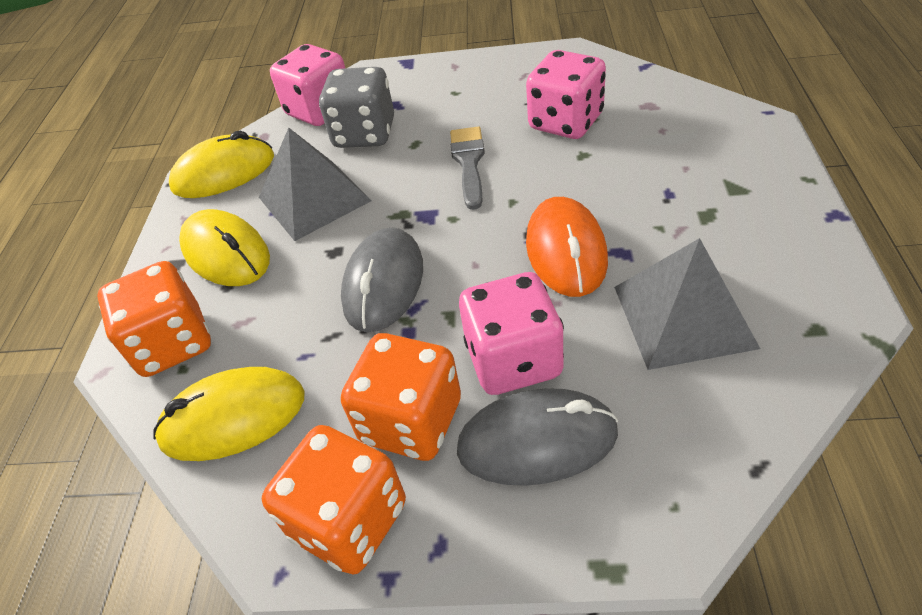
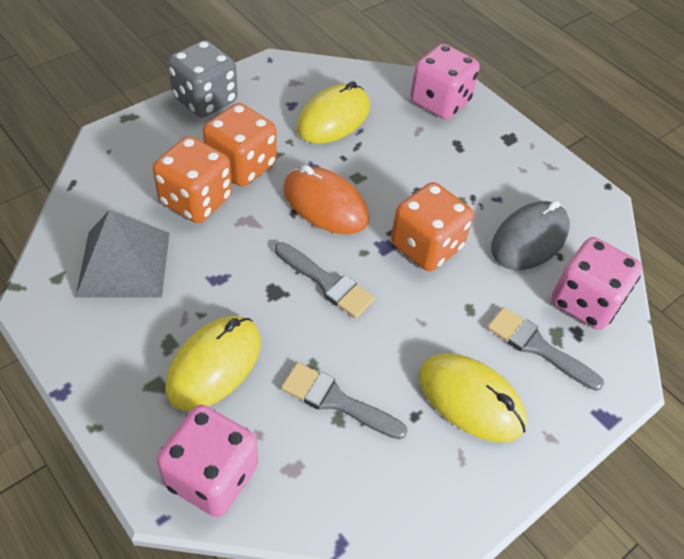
grey brush: [450,127,485,210] = 1 -> [275,242,375,318] [281,362,408,440] [487,307,604,391] = 3
grey mouse: [341,227,423,332] [457,388,618,486] = 2 -> [491,201,570,270] = 1
grey pyramid: [259,128,372,241] [614,238,760,370] = 2 -> [76,210,170,298] = 1

